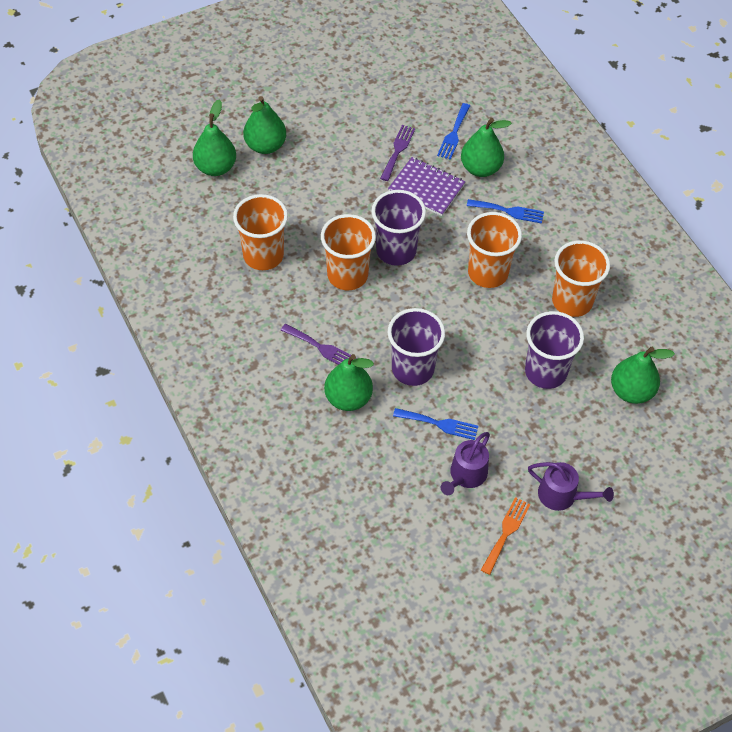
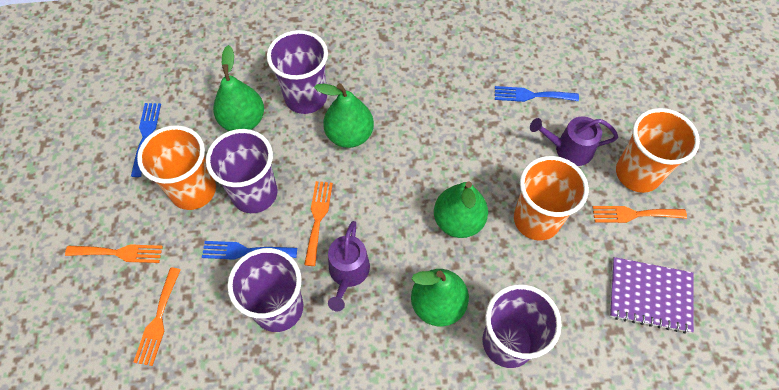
green pear: [193,99,236,176] [243,96,286,154] [324,354,374,411] [461,118,512,177] [611,347,675,404] = 5 -> [213,45,264,131] [314,83,374,148] [411,269,469,326] [434,181,488,238] = 4
orange cup: [233,194,288,270] [321,214,376,290] [467,212,522,288] [552,240,610,317] = 4 -> [137,125,216,210] [514,156,589,240] [616,108,700,193] = 3
orange fork: [481,497,531,575] = 1 -> [65,244,163,263] [134,267,181,366] [304,181,333,266] [592,206,687,223] = 4
purple cup: [372,190,426,266] [388,308,445,386] [525,311,584,389] = 3 -> [206,129,277,213] [227,248,304,332] [267,30,328,114] [482,284,562,368] = 4
purple fork: [281,324,357,365] [380,125,415,181] = 2 -> none = 0

